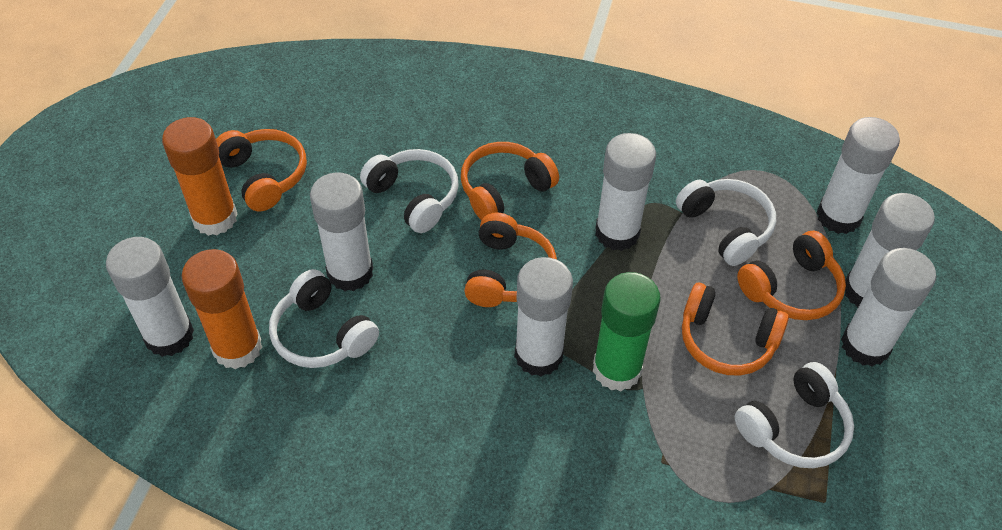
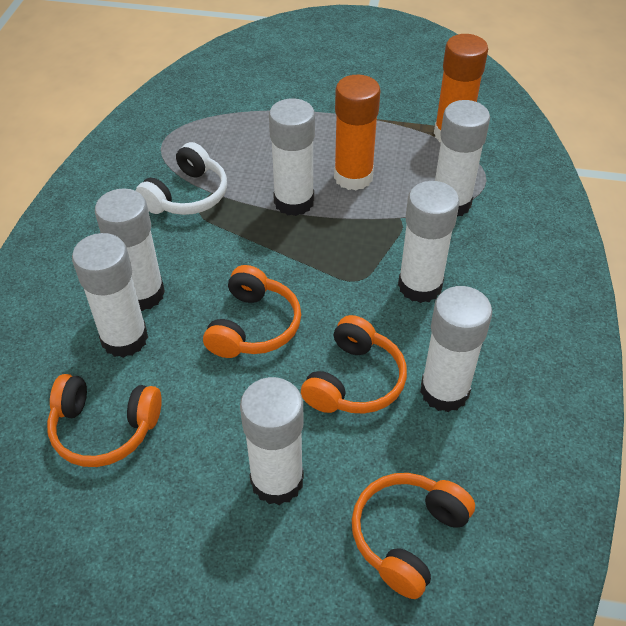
green glue stick: [593,272,661,391] = 1 -> none = 0
orange headphones: [216,129,307,212] [461,142,559,220] [464,212,557,307] [682,283,789,376] [737,231,846,320] = 5 -> [47,374,162,467] [203,265,301,358] [301,315,407,414] [352,473,475,599] = 4
white headphones: [269,269,379,368] [360,149,459,233] [676,179,776,266] [735,362,854,468] = 4 -> [136,142,227,215] = 1

